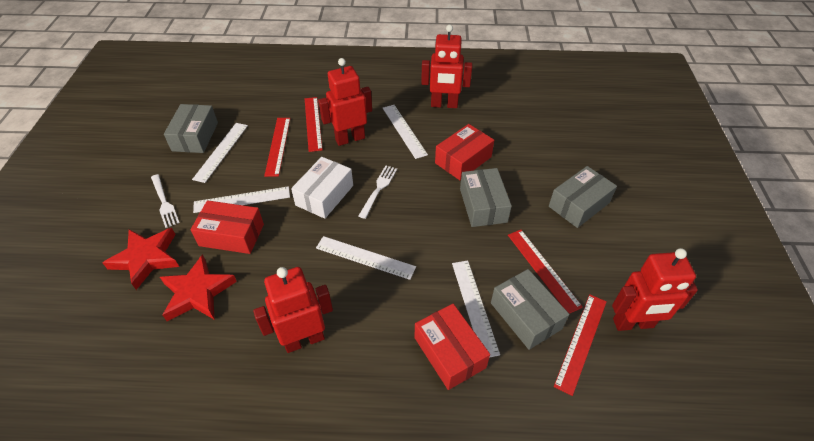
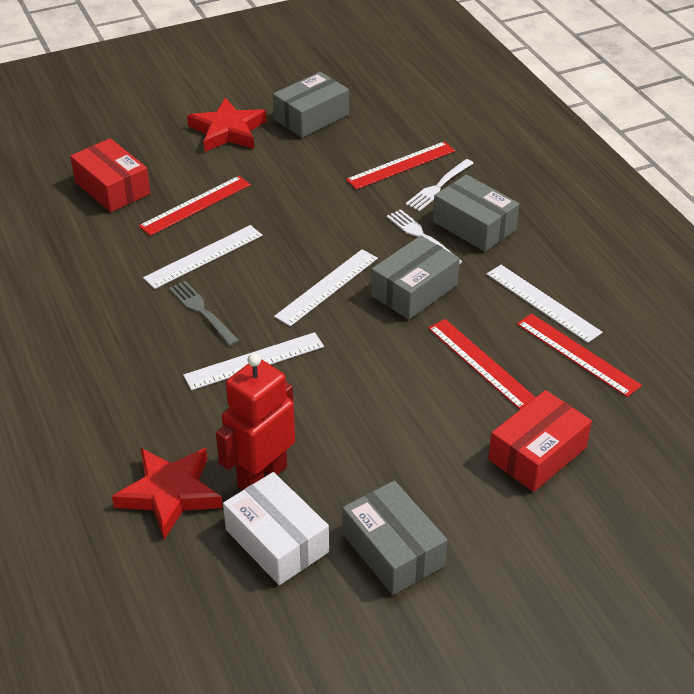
grey fork: none = 0 -> [169,281,239,346] = 1
red box: [190,200,264,254] [415,304,490,390] [435,124,494,180] = 3 -> [70,138,150,212] [488,390,592,492] = 2
red robot: [253,267,333,353] [318,58,372,146] [421,25,472,108] [612,248,698,331] = 4 -> [216,353,295,490] = 1
white ruler: [192,123,248,183] [193,186,290,213] [316,236,416,280] [383,105,428,159] [452,260,500,357] = 5 -> [143,225,263,289] [183,332,324,390] [274,249,378,326] [487,265,603,343] = 4

